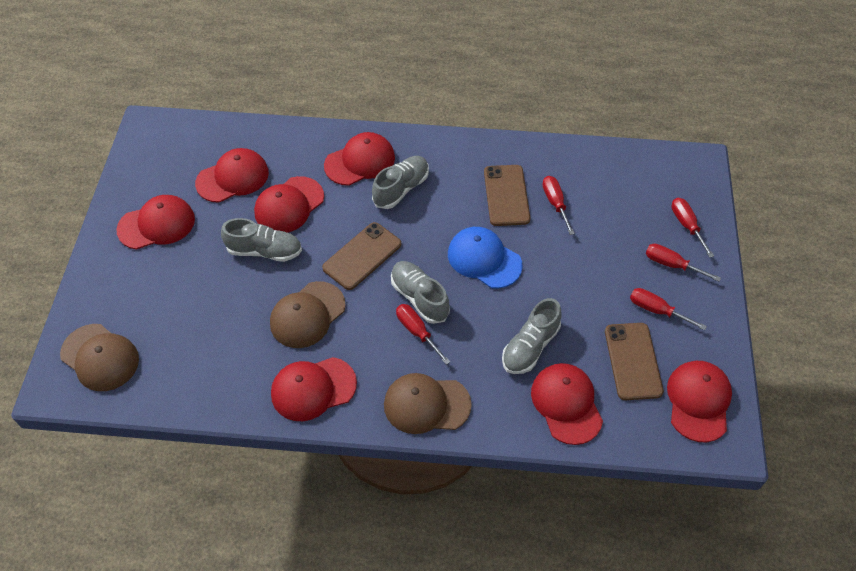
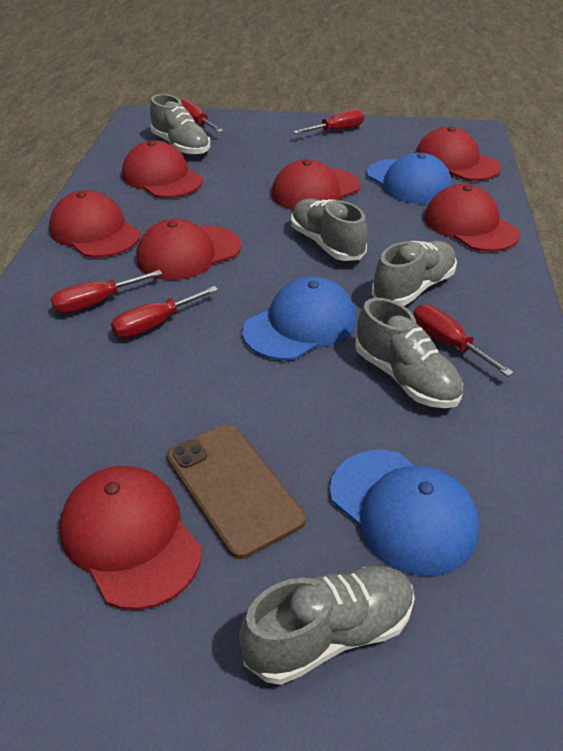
blue cap: [448,227,523,289] = 1 -> [243,276,357,361] [330,450,479,576] [367,153,452,204] = 3
brown cap: [60,324,139,391] [270,281,346,348] [384,373,472,434] = 3 -> none = 0
brown phone: [322,222,401,290] [484,165,530,226] [605,323,664,400] = 3 -> [167,424,306,559] = 1
grey shoe: [221,218,302,262] [372,156,429,209] [391,261,450,324] [502,298,562,374] = 4 -> [150,94,210,155] [239,566,415,685] [291,198,368,261] [355,298,463,408] [371,241,457,306] = 5

